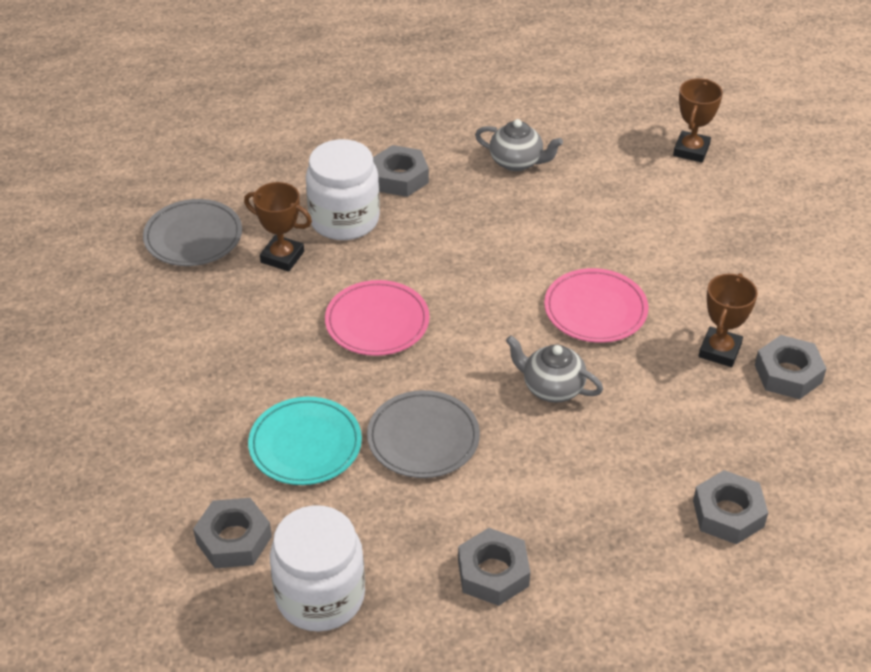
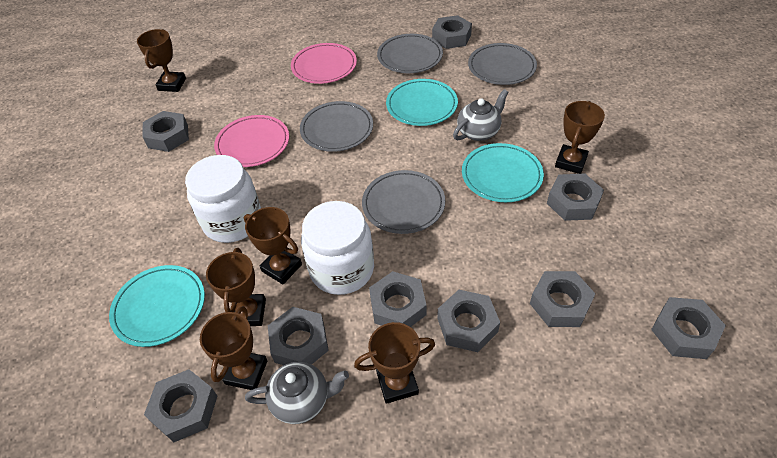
brown trophy: [244,182,312,272] [673,78,723,162] [699,273,758,367] = 3 -> [137,29,186,92] [200,306,267,390] [206,248,266,326] [244,207,302,284] [354,322,435,404] [555,101,605,174] = 6
grey nut: [193,498,272,568] [373,145,429,197] [458,528,530,606] [693,470,768,544] [755,335,827,399] = 5 -> [142,111,189,152] [144,369,217,442] [268,307,329,365] [369,271,427,327] [432,15,472,49] [437,290,500,352] [530,271,595,327] [547,174,604,221] [651,297,726,359] = 9
grey plate: [143,199,242,266] [367,390,480,478] = 2 -> [300,101,373,152] [362,170,445,234] [377,34,443,73] [468,43,537,85] = 4
turquoise plate: [248,397,362,485] = 1 -> [109,265,205,347] [386,79,458,126] [462,143,544,202] = 3

